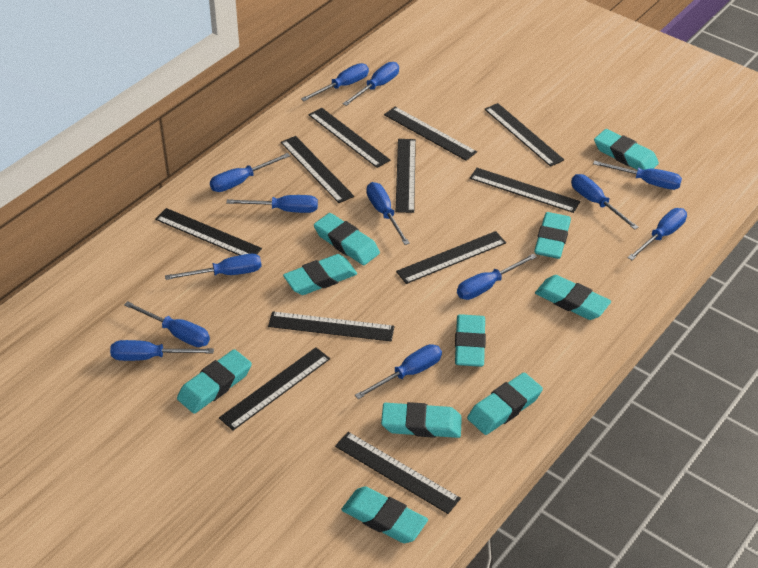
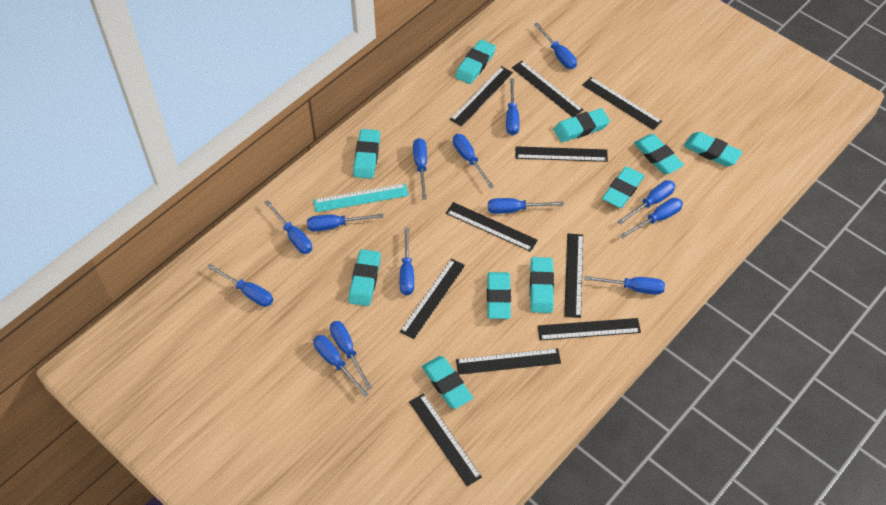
black ruler: [155,208,262,255] [219,347,330,430] [268,311,394,342] [281,136,354,203] [309,108,390,168] [335,432,461,514] [384,107,477,161] [396,139,416,213] [396,231,506,284] [470,168,580,213] [484,103,564,167] = 11 -> [400,258,465,339] [409,393,482,486] [446,202,538,252] [450,66,513,126] [456,348,561,375] [512,61,583,117] [516,146,608,162] [538,318,641,340] [564,233,583,318] [583,77,662,130] = 10
blue screwdriver: [110,340,214,361] [124,301,210,347] [165,254,262,280] [210,153,290,192] [226,195,318,213] [301,63,369,101] [343,62,399,106] [355,344,442,399] [366,182,410,245] [457,254,537,300] [571,174,639,230] [593,161,682,190] [628,208,687,260] = 13 -> [207,264,273,307] [264,200,312,254] [307,213,384,232] [313,335,368,397] [330,321,372,390] [400,227,414,295] [413,138,427,200] [453,134,494,189] [488,198,564,214] [506,78,520,135] [534,23,577,69] [584,276,665,295] [617,180,675,225] [620,198,683,239] = 14
turquoise ruler: none = 0 -> [313,183,409,212] = 1

